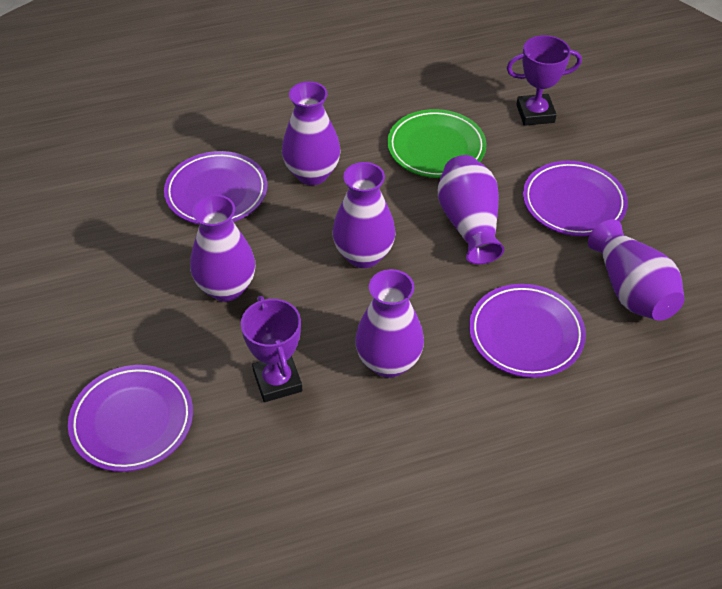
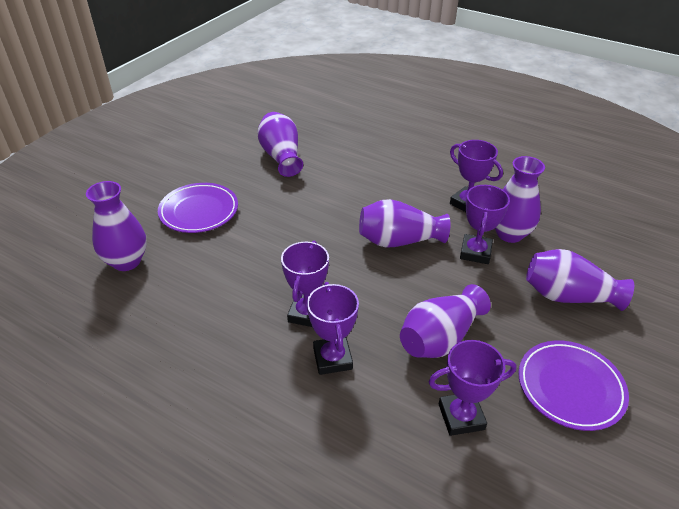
green plate: [387,109,487,178] = 1 -> none = 0
purple plate: [68,365,193,472] [164,151,267,225] [469,284,586,378] [523,161,628,236] = 4 -> [158,183,238,233] [518,341,629,431] = 2
purple trophy: [241,296,303,402] [507,35,582,126] = 2 -> [281,241,329,327] [307,282,359,375] [429,340,517,436] [450,140,503,212] [460,185,510,264] = 5

